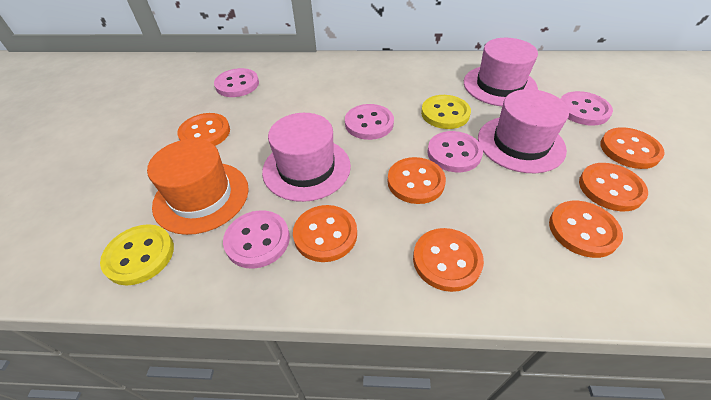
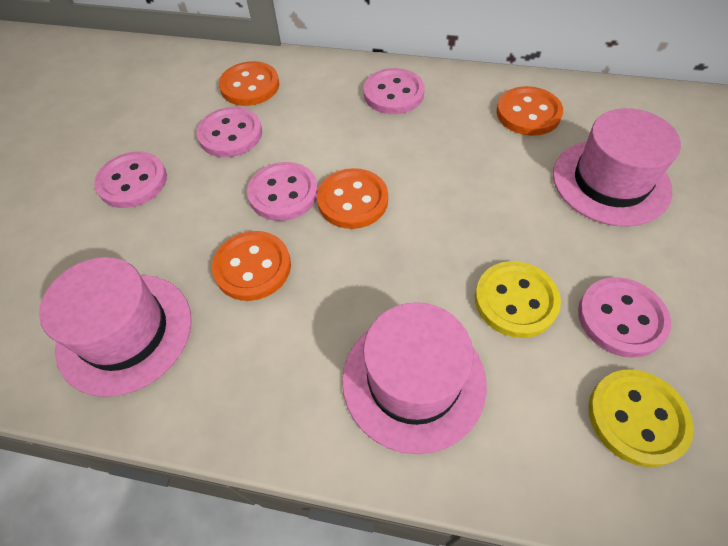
orange button: [177,113,230,146] [293,205,357,262] [387,157,446,204] [413,228,484,292] [549,201,623,258] [579,163,648,212] [600,127,665,169] = 7 -> [212,231,291,301] [219,61,279,106] [317,168,388,229] [496,86,563,136] = 4
orange hat: [147,139,249,235] = 1 -> none = 0

